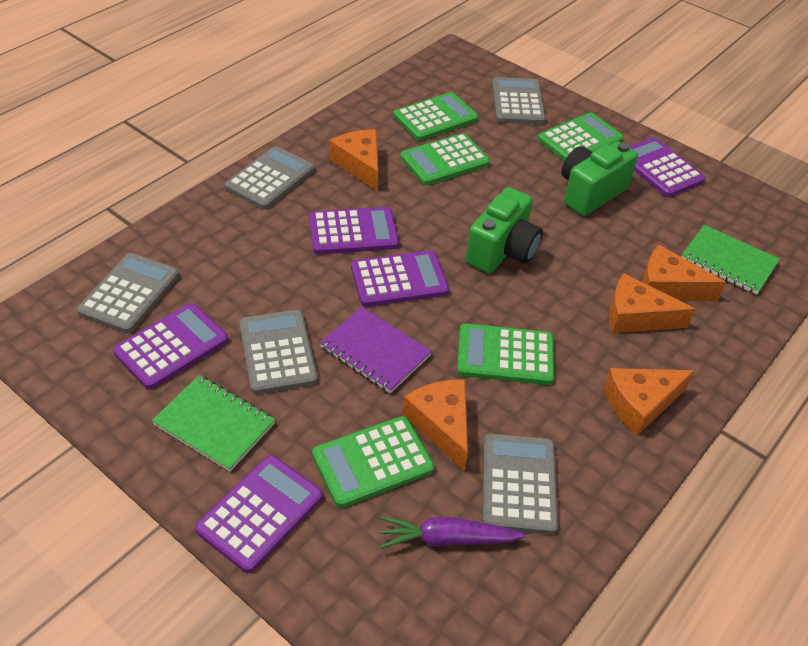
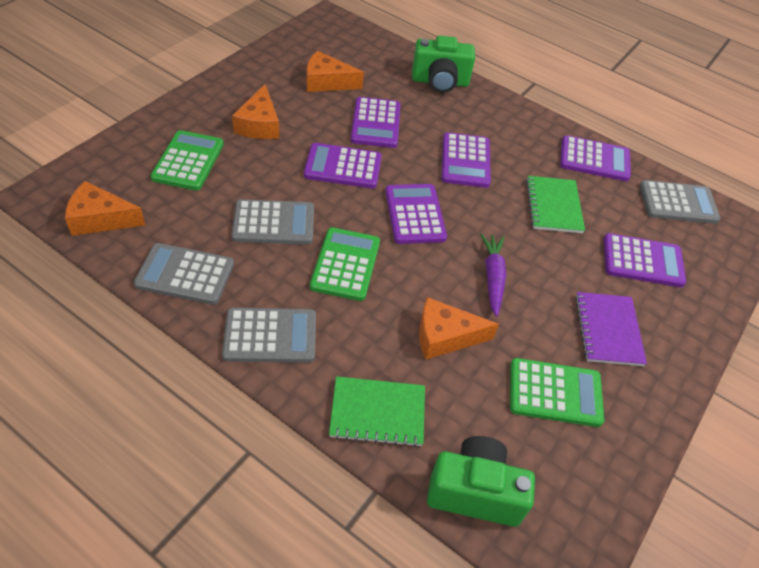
green calculator: [312,416,434,508] [393,92,478,141] [400,133,490,186] [457,323,555,385] [538,113,623,161] = 5 -> [150,130,224,190] [310,227,380,301] [510,358,604,427] = 3
grey calculator: [77,253,180,334] [224,146,315,209] [239,310,318,394] [482,433,558,535] [492,77,546,124] = 5 -> [134,243,234,305] [222,307,316,363] [231,199,314,245] [640,180,721,224] = 4
orange cheese: [329,129,378,191] [402,379,468,471] [604,368,695,436] [609,273,695,333] [642,245,726,301] = 5 -> [65,181,145,236] [232,84,279,139] [306,51,364,92] [419,297,499,360] = 4
purple calculator: [113,303,228,390] [195,455,323,573] [309,207,399,255] [351,250,449,307] [629,137,705,197] = 5 -> [304,143,382,188] [351,97,401,148] [385,184,447,244] [441,132,491,188] [560,135,631,181] [603,233,686,287] = 6

